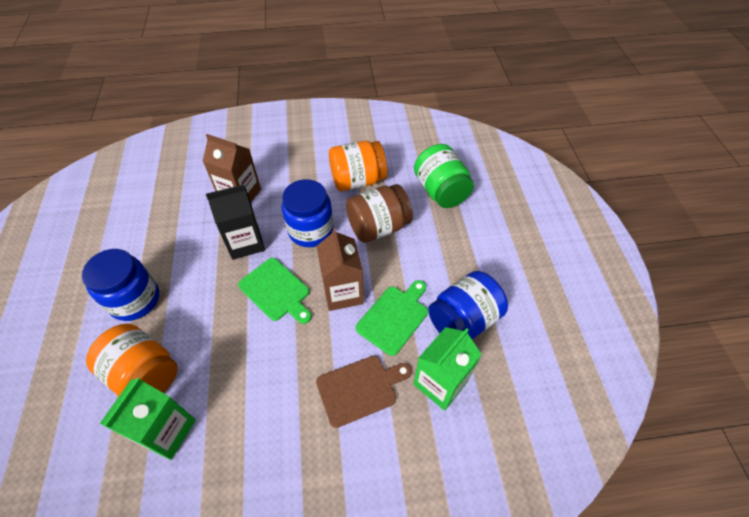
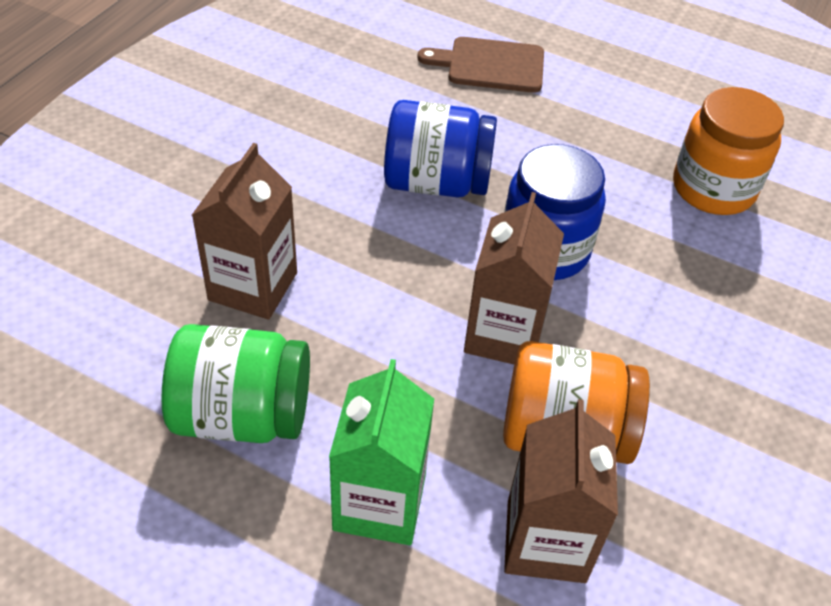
black carton: [206,184,265,260] = 1 -> none = 0
blue jar: [82,249,159,321] [282,179,334,247] [428,271,508,339] = 3 -> [384,100,497,197] [504,144,606,280] = 2
brown carton: [203,134,261,202] [317,228,364,311] = 2 -> [192,143,297,320] [464,192,564,364] [504,399,618,583] = 3
brown jar: [346,184,413,243] = 1 -> none = 0
green carton: [100,378,196,460] [413,327,482,411] = 2 -> [329,359,434,545] = 1
green cutting board: [238,258,312,324] [356,280,428,356] = 2 -> none = 0

